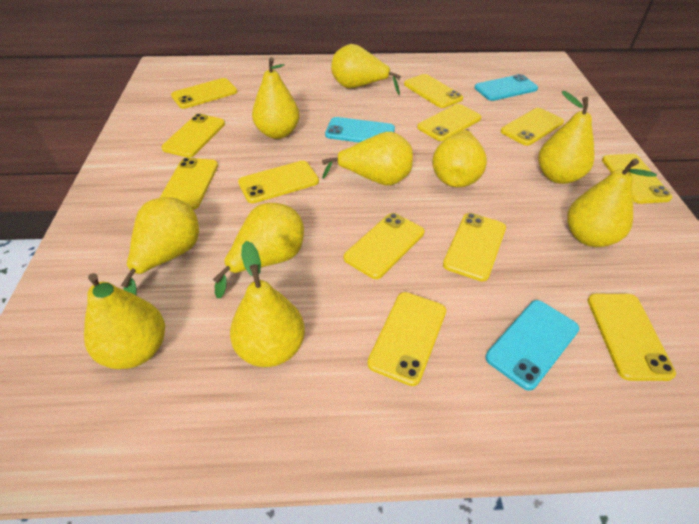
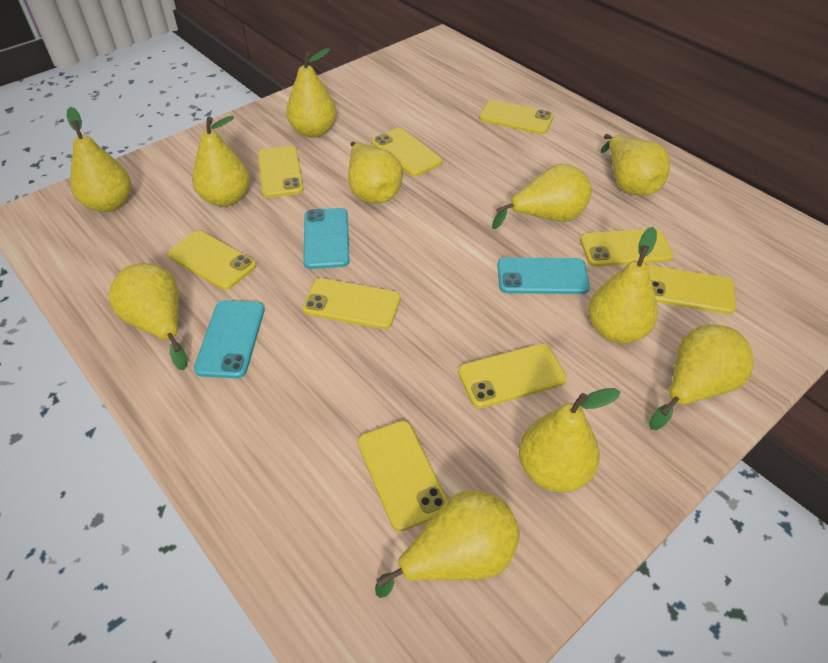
yellow pear: [84,273,165,369] [121,197,199,295] [213,203,304,298] [230,241,305,367] [252,57,300,139] [322,132,413,186] [331,44,401,95] [432,129,487,188] [538,91,594,184] [567,158,657,247] = 10 -> [67,107,131,212] [109,263,187,370] [192,116,250,207] [286,48,336,138] [348,142,403,204] [375,490,520,598] [492,164,592,229] [519,388,620,493] [588,227,658,344] [601,134,670,196] [649,325,754,430] = 11
yellow phone: [160,158,218,210] [161,114,225,158] [171,78,237,109] [238,161,319,203] [344,213,424,279] [367,292,446,386] [404,74,463,108] [417,104,481,141] [443,213,506,281] [501,108,564,146] [588,294,676,381] [602,154,672,204] = 12 -> [168,231,257,290] [258,146,304,198] [302,278,401,329] [358,421,448,531] [372,128,442,176] [458,344,567,408] [479,100,554,134] [580,229,673,267] [647,265,736,314] = 9

